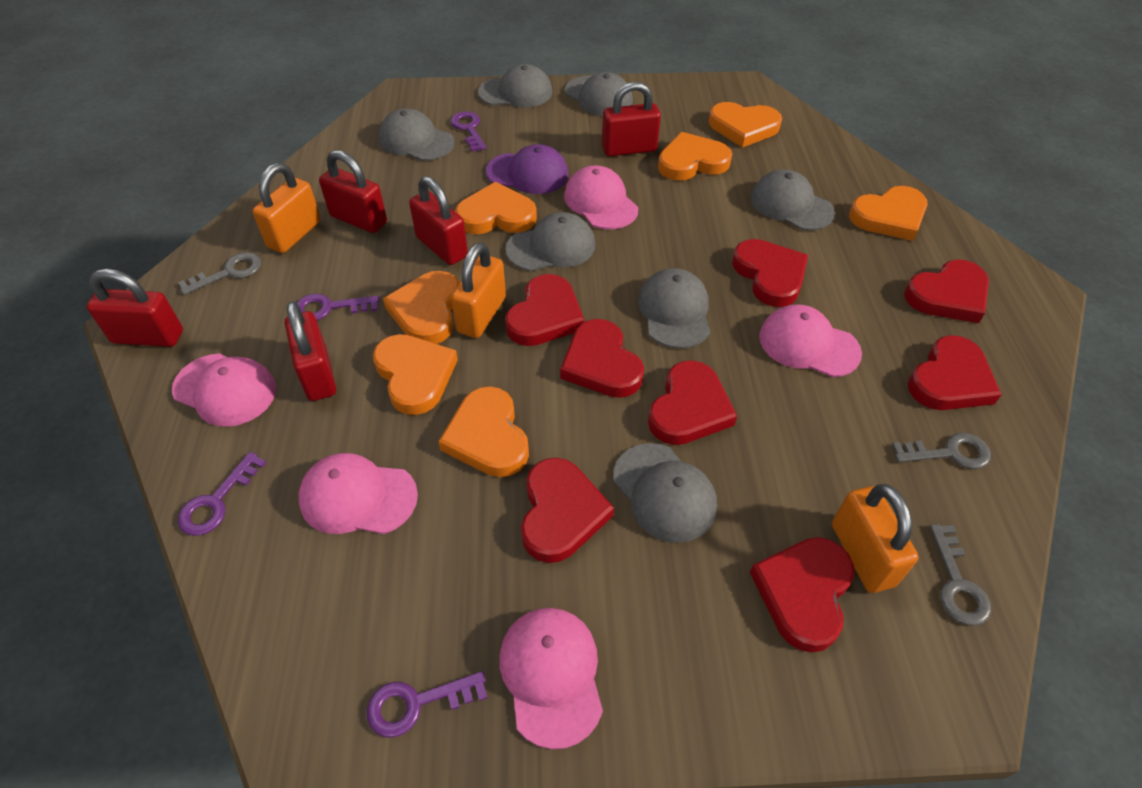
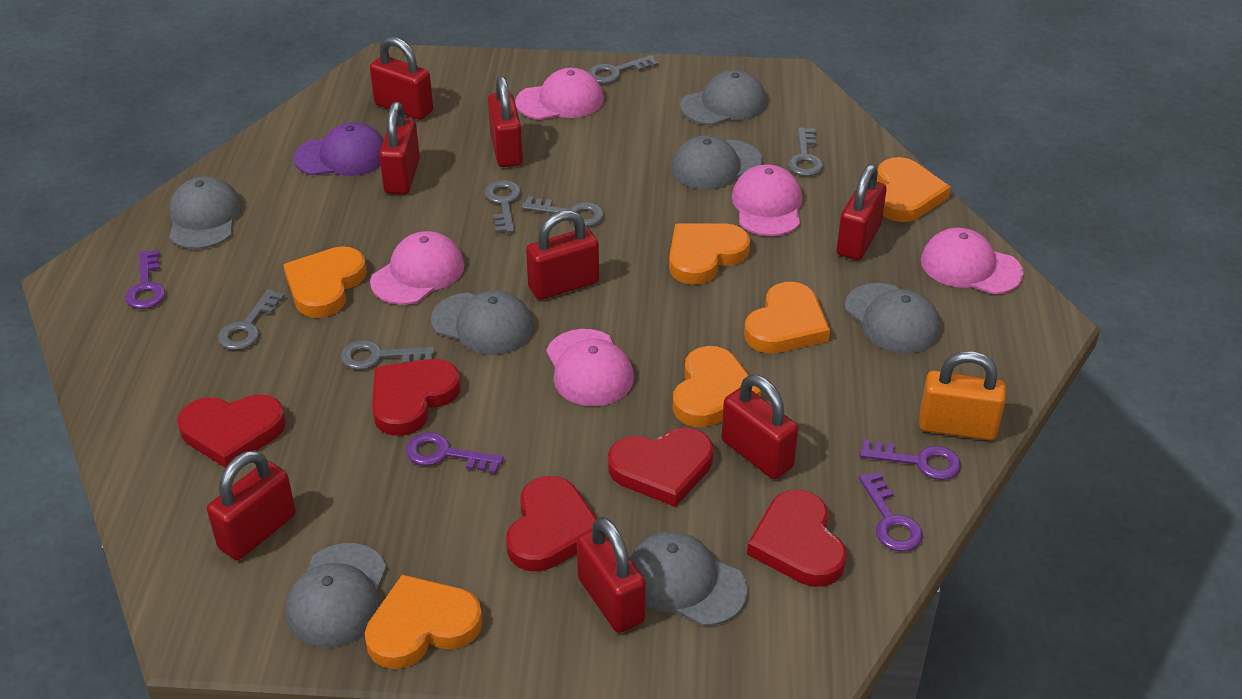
grey key: [178,252,261,295] [892,432,991,469] [930,524,991,626] = 3 -> [218,289,285,350] [341,340,435,370] [484,180,521,233] [521,196,604,227] [588,55,659,84] [788,127,824,176] = 6
orange heart: [373,334,458,415] [383,271,459,344] [438,386,529,477] [455,182,537,234] [658,132,732,181] [709,102,782,148] [849,186,928,241] = 7 -> [283,246,367,318] [365,575,483,669] [669,223,750,285] [673,346,761,427] [744,282,830,353] [877,157,951,222] = 6
orange padlock: [252,163,321,253] [451,242,506,338] [832,484,919,593] = 3 -> [919,351,1006,440] = 1
red heart: [505,274,585,346] [521,458,614,563] [560,319,644,398] [648,360,737,445] [732,239,808,307] [750,537,854,653] [904,260,989,323] [908,335,1002,410] = 8 -> [177,394,286,468] [372,359,461,436] [506,476,597,571] [608,428,713,507] [747,490,847,587] = 5
red padlock: [86,269,183,347] [285,301,336,401] [319,150,387,233] [409,176,468,265] [602,82,661,156] = 5 -> [207,450,296,560] [370,37,433,120] [379,102,420,195] [488,76,523,167] [526,210,599,300] [577,517,646,633] [721,374,798,479] [837,164,887,260] = 8

